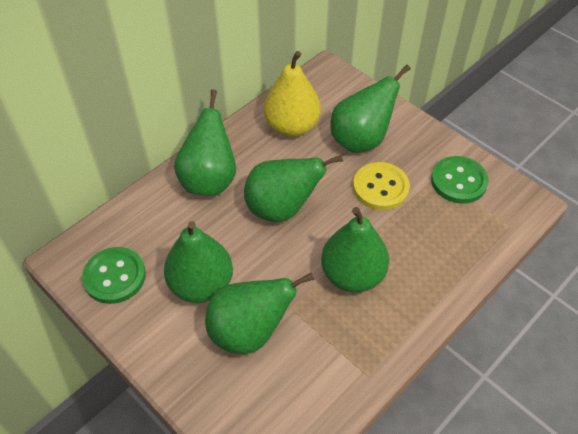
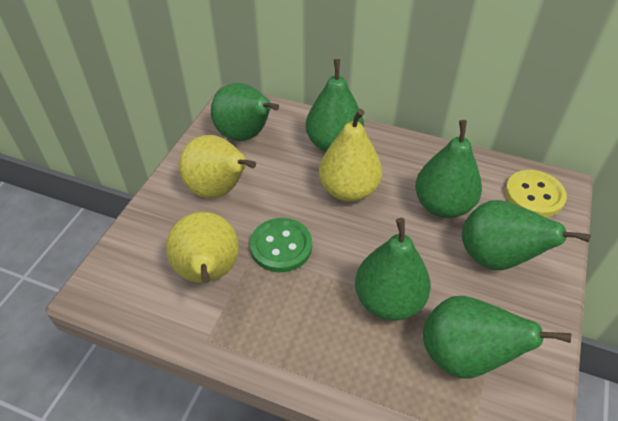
green button: [82,247,146,304] [431,156,488,204] = 2 -> [250,218,312,272] = 1
yellow pear: [264,51,321,137] = 1 -> [166,212,239,283] [179,135,256,198] [319,109,382,202] = 3

